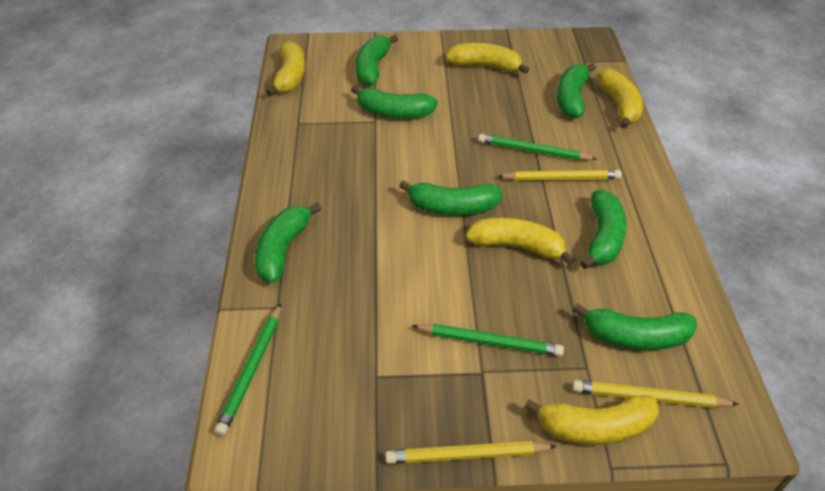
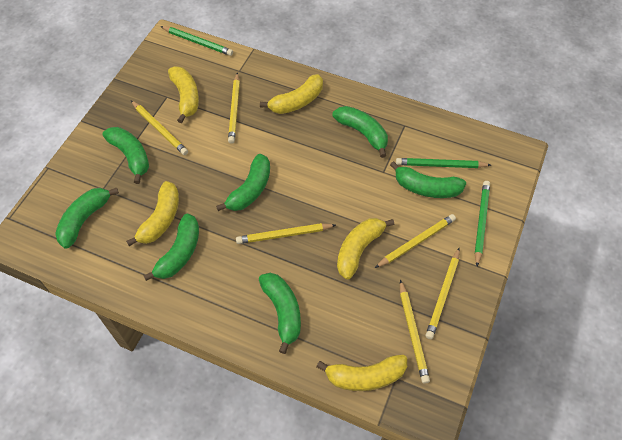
yellow pencil: [385,441,557,464] [497,170,622,181] [572,380,739,408] = 3 -> [131,101,188,155] [228,72,240,144] [236,223,336,244] [375,214,456,268] [400,280,430,384] [425,248,460,339] = 6

